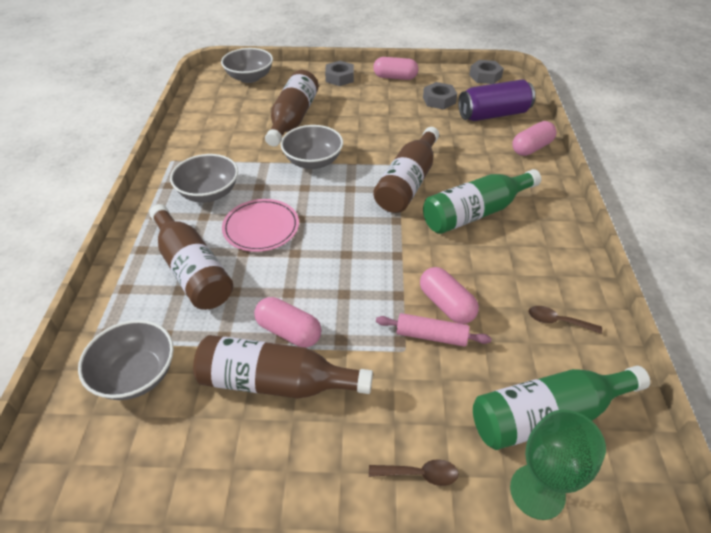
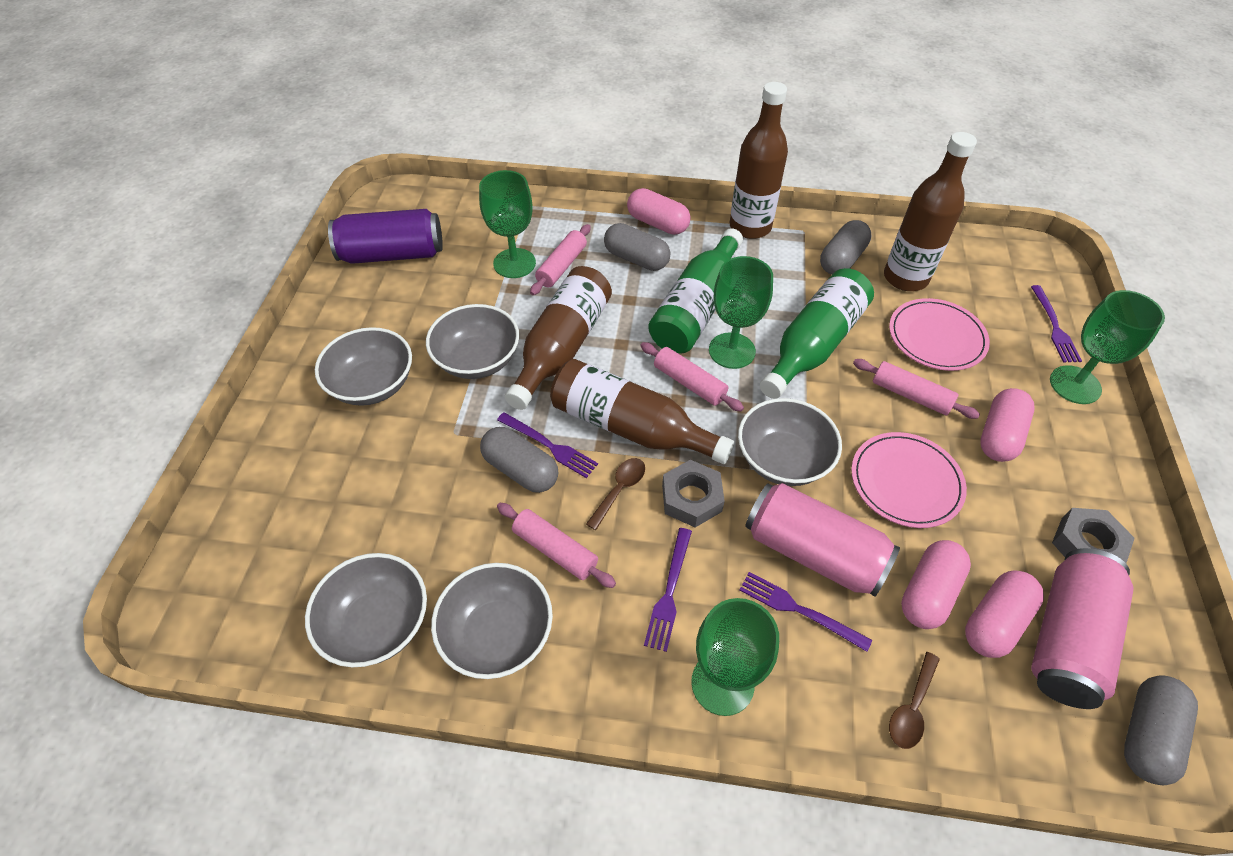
green goblet: [510,410,606,520] = 1 -> [479,170,536,278] [691,598,779,716] [709,256,773,369] [1050,290,1165,404] = 4
grey bowl: [78,320,174,400] [170,154,238,202] [221,48,273,83] [281,125,343,169] = 4 -> [305,553,427,667] [315,327,412,406] [426,304,519,379] [431,563,553,679] [738,398,842,486] = 5
grey capsule: none = 0 -> [480,427,558,493] [604,223,670,271] [820,220,872,274] [1124,676,1198,785] = 4
grey nut: [325,61,354,86] [423,82,457,110] [469,60,504,84] = 3 -> [662,460,725,527] [1052,508,1135,563] = 2
pink can: none = 0 -> [745,483,900,597] [1031,548,1134,709] = 2
pink plate: [222,199,299,252] = 1 -> [851,432,967,528] [889,298,990,371] = 2
pink rolling pin: [376,313,491,347] = 1 -> [497,503,616,588] [530,224,591,295] [640,342,744,412] [853,359,980,419] = 4
purple fork: none = 0 -> [497,412,598,478] [644,528,692,652] [740,572,872,652] [1031,285,1082,362] = 4

